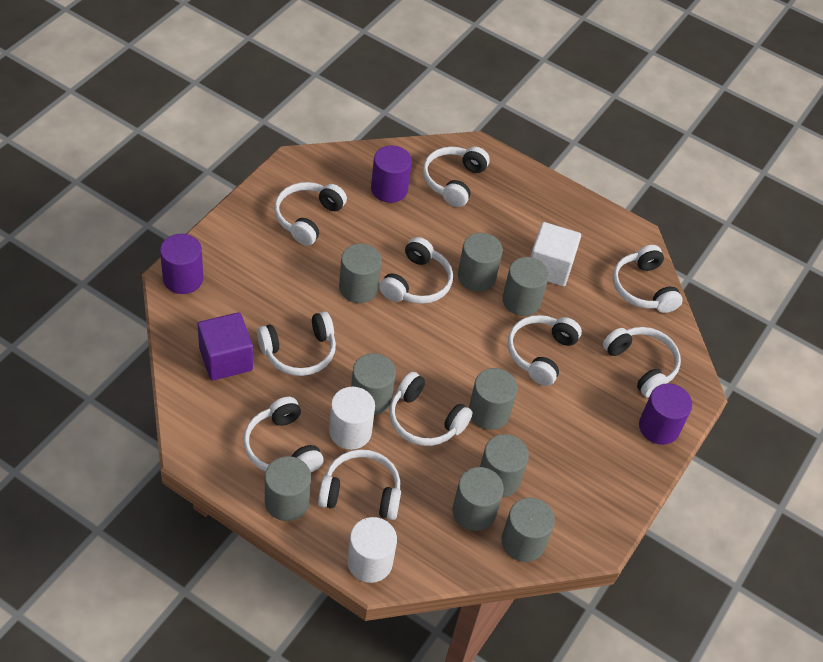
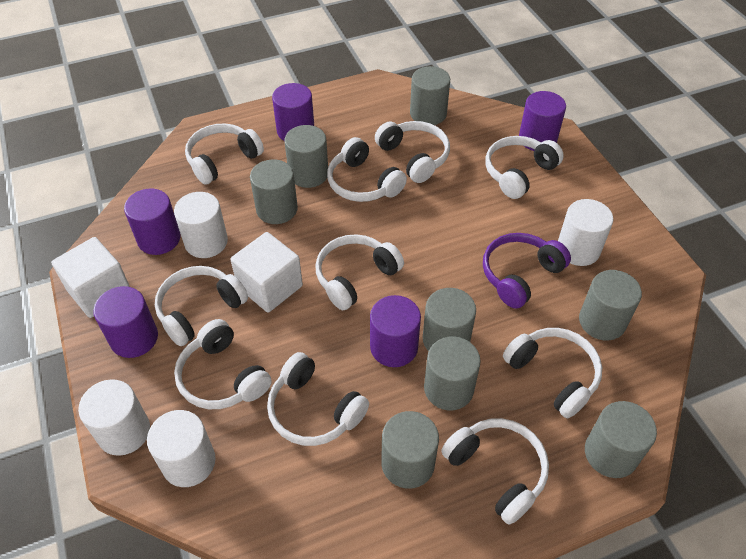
grey cylinder: [265,456,311,521] [339,243,382,303] [351,353,396,415] [453,467,504,531] [458,233,503,291] [469,368,517,430] [480,434,529,497] [501,497,555,562] [502,257,549,316] = 9 -> [250,160,298,224] [284,125,328,188] [381,411,439,489] [410,66,450,125] [423,288,476,351] [424,336,481,411] [579,270,642,341] [585,401,657,478] = 8
purple cube: [198,312,253,381] = 1 -> none = 0
purple cylinder: [160,234,203,294] [371,146,412,203] [639,383,692,445] = 3 -> [93,286,158,358] [124,188,181,255] [272,83,314,141] [370,295,421,367] [519,91,566,151] = 5
purple headphones: none = 0 -> [483,233,571,309] = 1
white cube: [531,222,581,287] = 1 -> [51,237,130,318] [230,232,303,313] = 2
white cylinder: [329,387,375,450] [347,517,397,583] = 2 -> [78,379,150,456] [147,410,216,487] [174,192,228,258] [558,199,613,266] = 4

